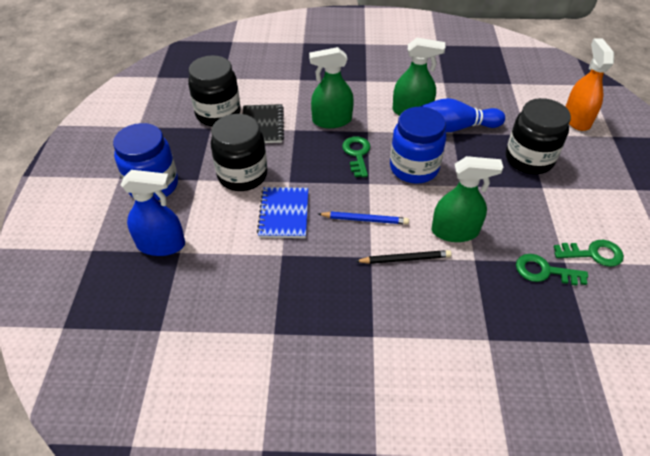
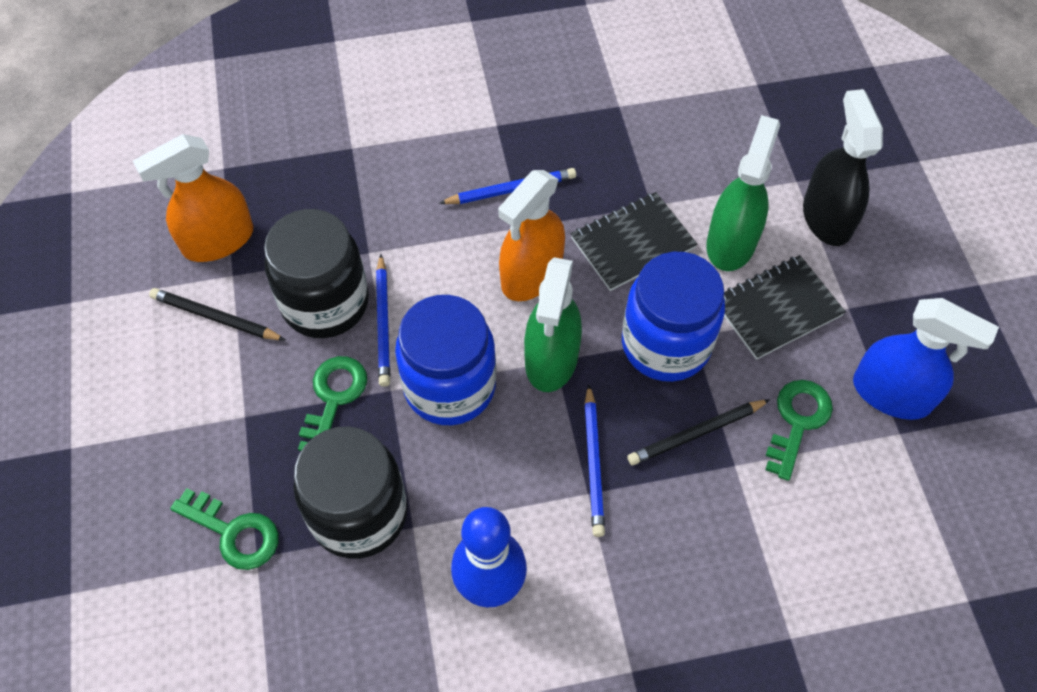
black jar: [188,55,241,127] [211,114,267,191] [506,98,571,174] = 3 -> [264,209,369,338] [293,426,407,559] = 2
black notebook: [243,104,284,143] = 1 -> [571,192,697,291] [724,255,846,360] = 2
black pencil: [355,250,452,264] = 1 -> [149,288,285,340] [627,399,770,465] = 2
black spray bottle: none = 0 -> [803,89,883,246] = 1
blue notebook: [257,187,308,238] = 1 -> none = 0
blue pencil: [319,212,409,225] = 1 -> [376,254,390,387] [439,168,576,204] [584,384,605,537] = 3
green spray bottle: [309,47,354,128] [392,38,445,116] [432,156,503,242] = 3 -> [524,257,582,392] [706,115,780,271] = 2
orange spray bottle: [565,39,614,131] = 1 -> [133,134,253,262] [498,170,565,301] = 2

